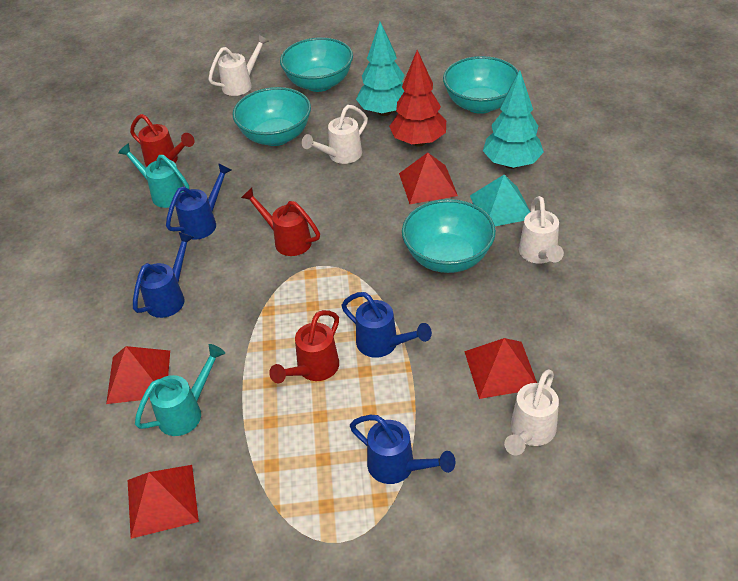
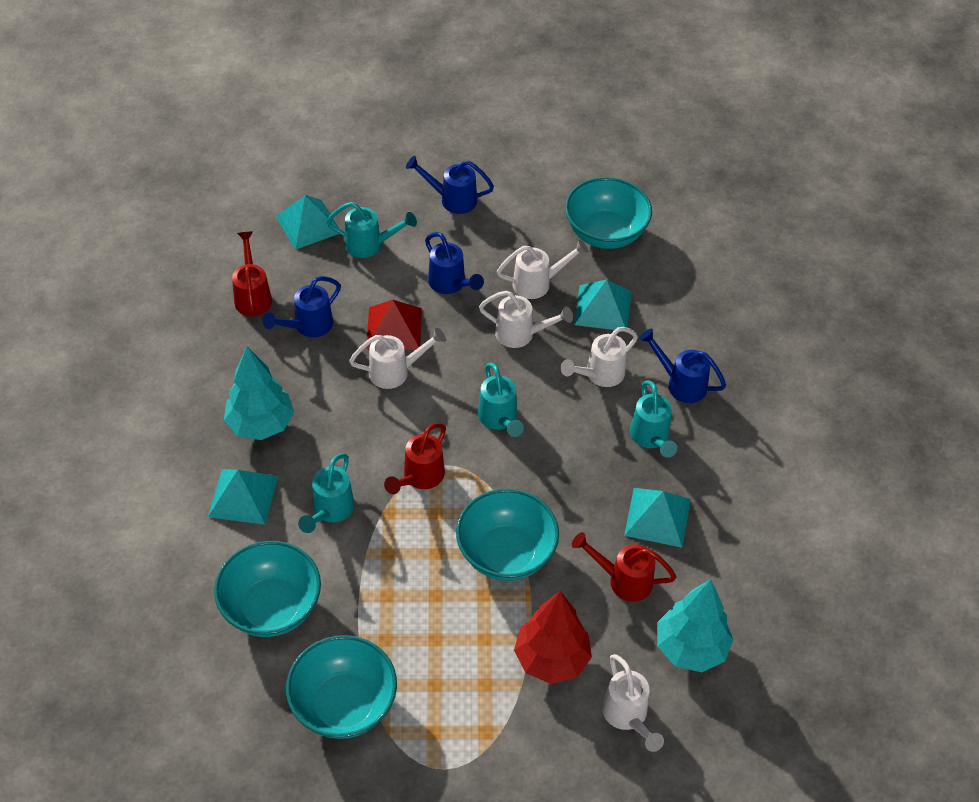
red pyramid: [106,346,170,404] [128,465,199,539] [399,153,458,204] [464,338,537,399] = 4 -> [366,300,422,350] = 1
turquoise pyramid: [470,175,531,226] = 1 -> [208,469,278,525] [276,195,340,250] [574,280,631,330] [624,488,691,548] = 4
turquoise watering can: [118,143,189,208] [135,344,225,436] = 2 -> [298,453,354,533] [326,202,417,258] [478,363,524,437] [630,380,677,458] = 4
white watering can: [208,34,269,96] [301,105,368,164] [504,369,559,455] [519,196,564,264] = 4 -> [349,328,446,389] [479,291,573,348] [497,239,588,299] [560,327,638,387] [602,654,664,752] = 5

